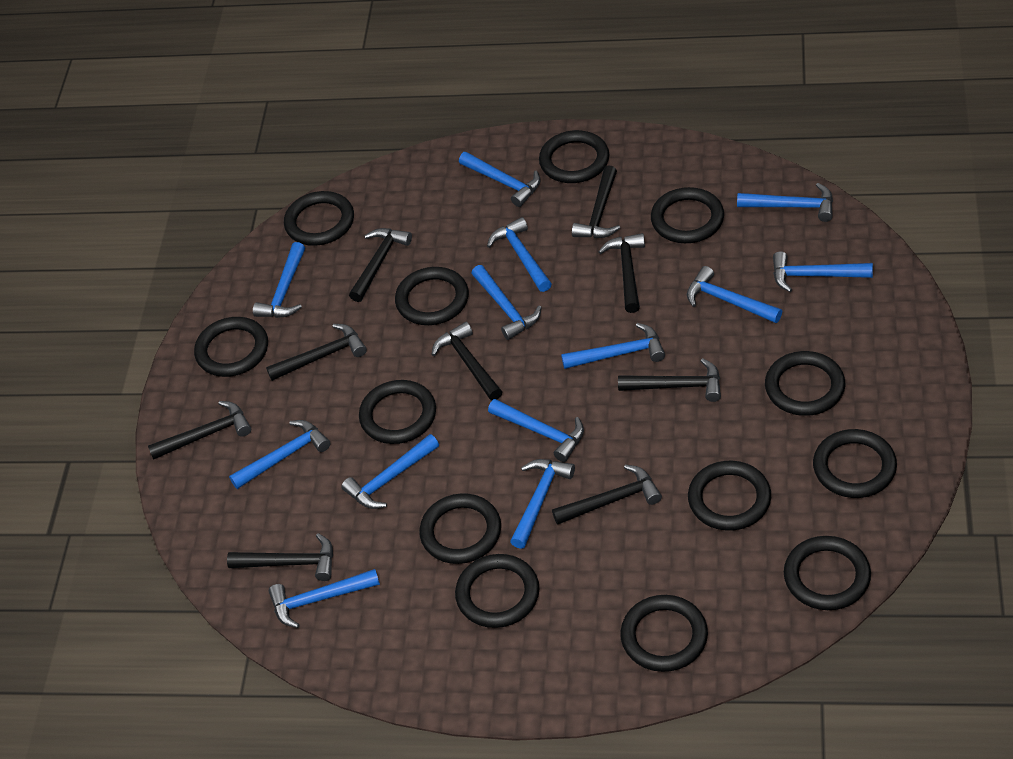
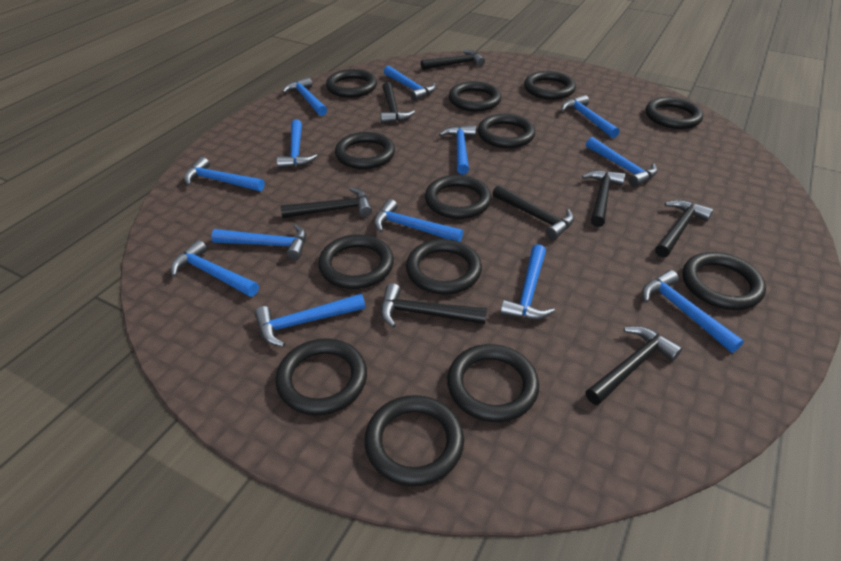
black hammer: [148,401,251,460] [227,533,333,581] [266,324,367,381] [349,228,412,302] [431,322,502,401] [552,465,662,525] [572,166,620,238] [598,233,645,313] [618,358,721,402] = 9 -> [280,187,372,218] [380,82,415,124] [381,283,487,328] [421,50,485,70] [492,185,574,240] [582,170,625,227] [586,326,682,405] [655,200,713,258] = 8

